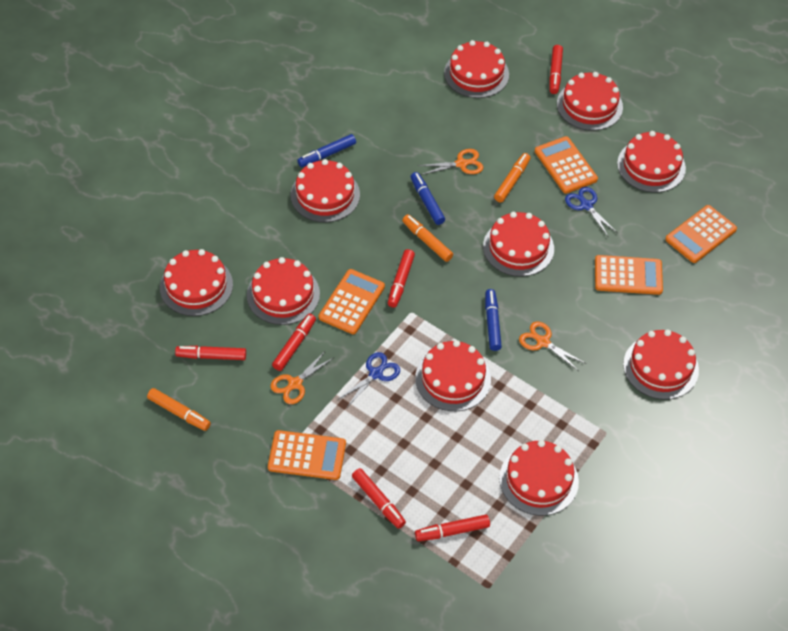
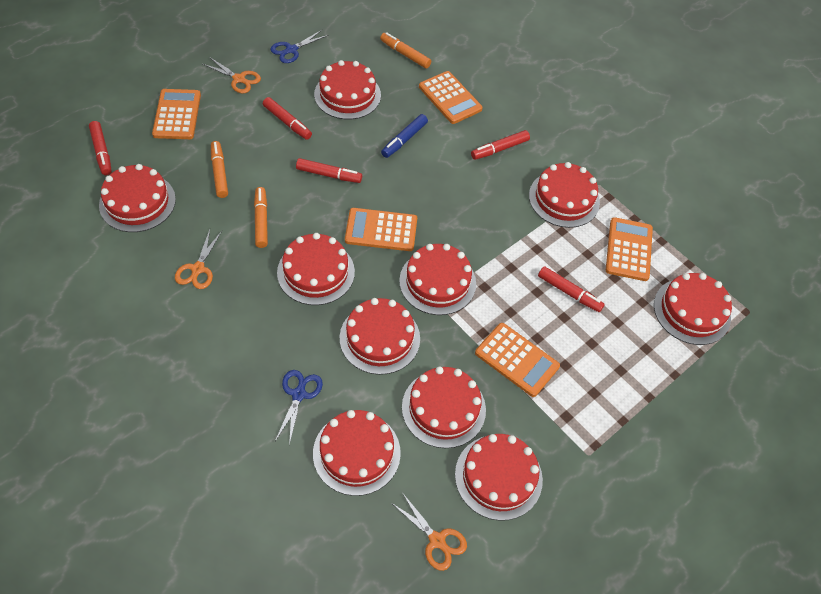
blue marker: [297,134,356,167] [411,172,445,225] [485,289,502,351] = 3 -> [381,114,428,158] = 1
red marker: [175,346,246,360] [272,314,316,371] [352,468,406,529] [388,249,415,308] [415,515,490,541] [549,45,563,94] = 6 -> [89,121,112,175] [263,97,312,140] [296,158,362,183] [471,130,530,160] [538,266,605,312] = 5

